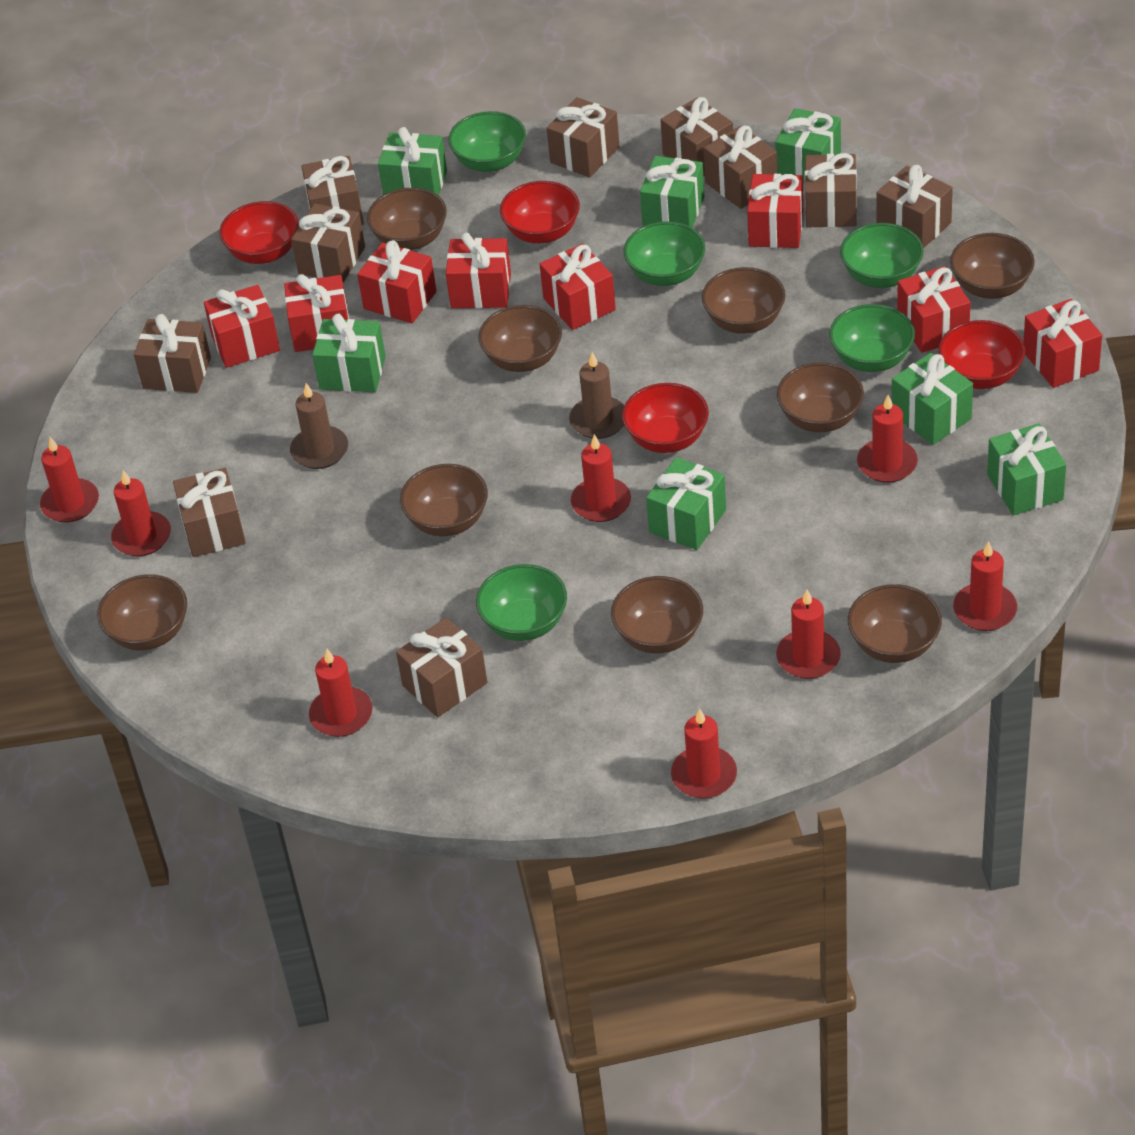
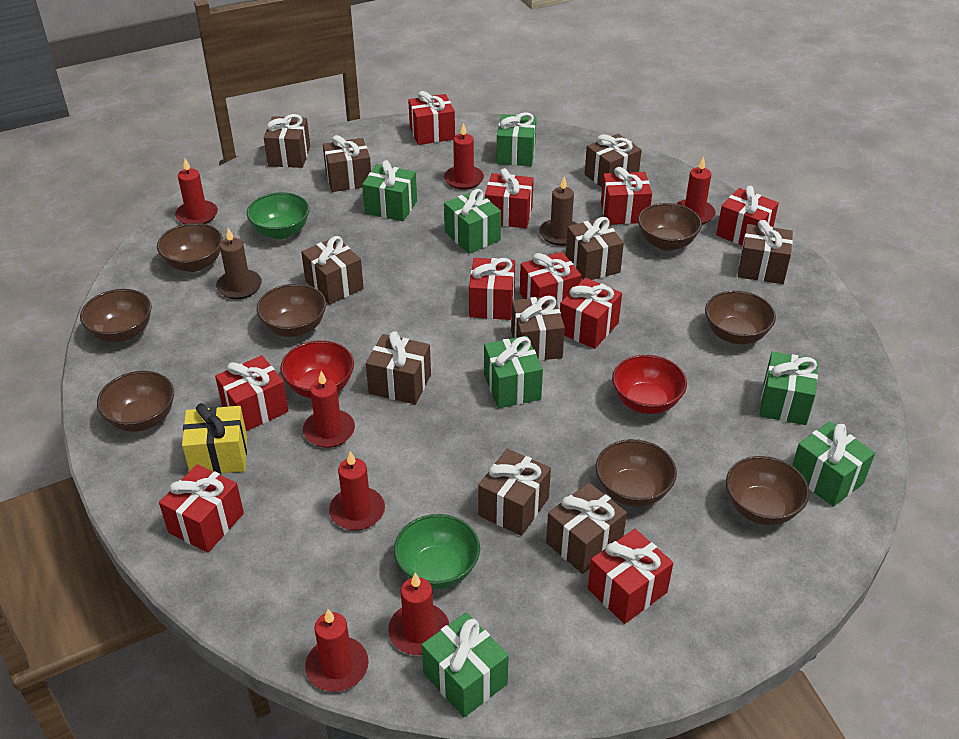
brown bowl: [97,574,187,650] [367,188,447,250] [400,464,488,536] [479,305,562,372] [611,576,703,654] [702,267,785,334] [777,362,864,432] [848,584,942,663] [950,233,1035,299] = 9 -> [80,289,152,343] [97,371,174,432] [157,223,223,272] [257,284,326,337] [596,439,677,507] [638,203,702,251] [705,290,776,344] [726,456,809,525] = 8
green bowl: [448,111,526,172] [476,564,567,641] [624,221,705,286] [829,304,915,372] [840,223,924,288] = 5 -> [247,192,310,239] [394,514,480,589] = 2
red bowl: [219,201,299,264] [500,181,580,244] [622,383,709,453] [938,320,1025,389] = 4 -> [280,340,354,398] [612,355,687,414] = 2
red candle: [40,437,99,523] [111,470,171,556] [309,649,373,737] [571,434,631,522] [671,709,737,798] [776,590,841,679] [857,395,918,483] [953,541,1017,631] = 8 -> [175,159,218,224] [303,371,355,448] [305,609,369,692] [329,451,385,530] [388,573,449,655] [444,123,484,190] [676,156,716,224] = 7
red gift: [204,285,280,368] [284,274,349,352] [357,240,437,323] [446,233,511,308] [540,244,616,330] [747,174,803,248] [897,266,971,353] [1024,299,1102,388] = 8 -> [159,464,244,553] [215,355,289,431] [408,91,455,145] [469,258,515,320] [485,168,534,228] [520,252,582,309] [560,278,622,349] [588,529,673,624] [601,167,652,224] [716,186,779,245] = 10
yellow gift: none = 0 -> [182,403,247,474] = 1

